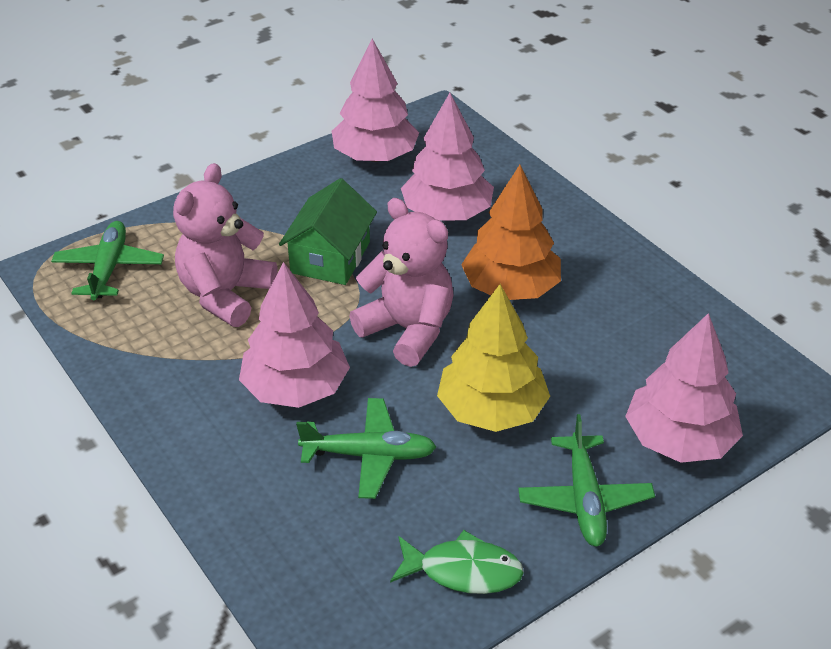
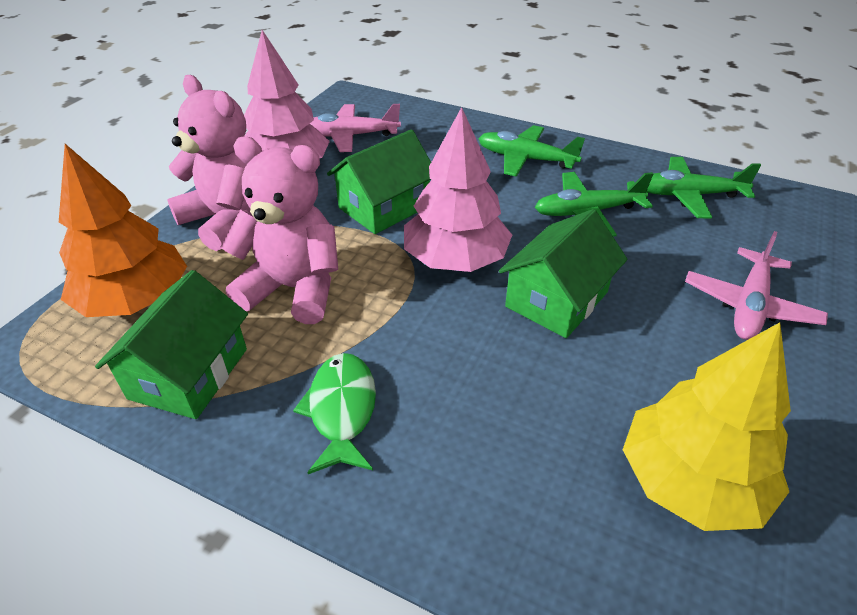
green house: [279,178,377,285] = 1 -> [95,270,248,419] [327,129,431,234] [499,209,627,338] = 3
pink plane: none = 0 -> [310,104,401,152] [685,231,828,340] = 2
pink tree: [239,262,350,408] [332,39,419,162] [401,93,494,221] [625,313,743,463] = 4 -> [244,30,330,159] [404,107,512,272] = 2

